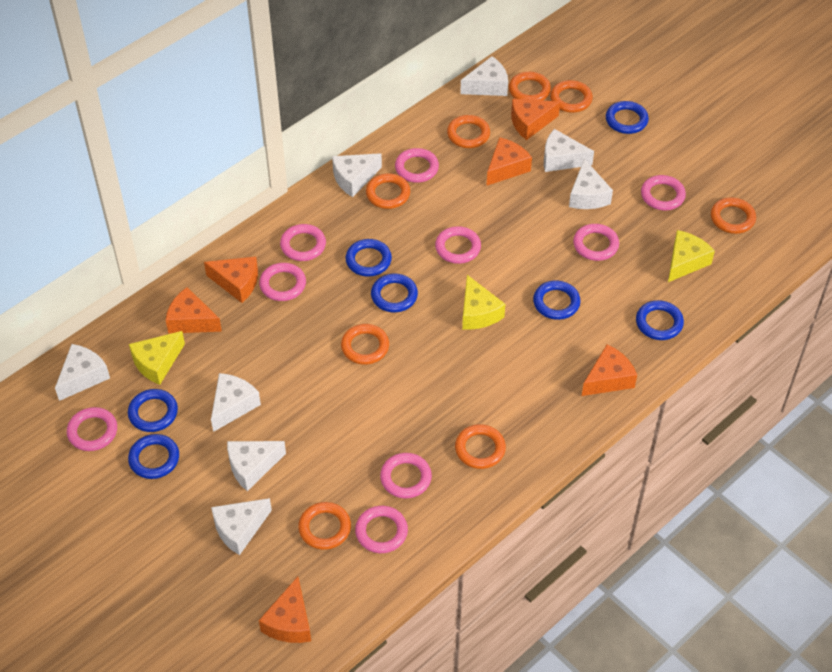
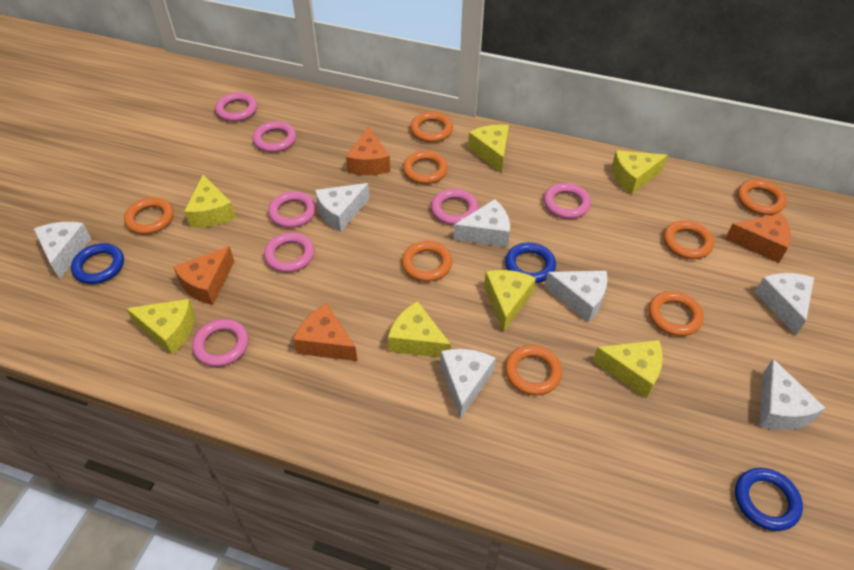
blue ring: [128,389,178,432] [128,434,179,479] [345,239,392,277] [371,274,418,312] [533,280,580,320] [606,101,649,134] [636,300,684,340] = 7 -> [71,243,124,284] [505,242,556,283] [735,468,803,531] = 3
orange cheese: [166,287,222,333] [204,257,258,303] [259,577,311,643] [487,137,532,185] [511,99,560,140] [582,344,637,396] = 6 -> [173,246,234,305] [293,304,357,361] [346,127,391,175] [725,213,791,263] = 4
pink ring: [67,407,117,451] [259,263,306,301] [280,224,326,261] [355,506,408,553] [380,453,432,498] [395,148,439,183] [435,226,481,264] [573,224,619,261] [641,175,686,210] = 9 -> [192,319,249,367] [215,92,257,122] [253,121,296,152] [264,232,314,273] [268,191,316,228] [431,189,478,225] [544,183,591,219] = 7
white cheese: [55,344,110,401] [211,373,261,432] [211,498,272,555] [227,441,286,491] [332,153,382,197] [460,56,508,96] [544,129,594,172] [569,159,613,209] = 8 -> [34,222,91,279] [315,183,370,232] [441,349,496,419] [454,199,510,247] [545,271,608,322] [755,273,814,335] [759,359,825,430] = 7
yellow cheese: [129,331,185,385] [462,275,505,329] [668,230,715,282] = 3 -> [126,299,195,355] [184,175,236,228] [388,301,451,358] [468,124,509,173] [484,270,536,332] [593,340,663,399] [612,150,668,194] = 7

